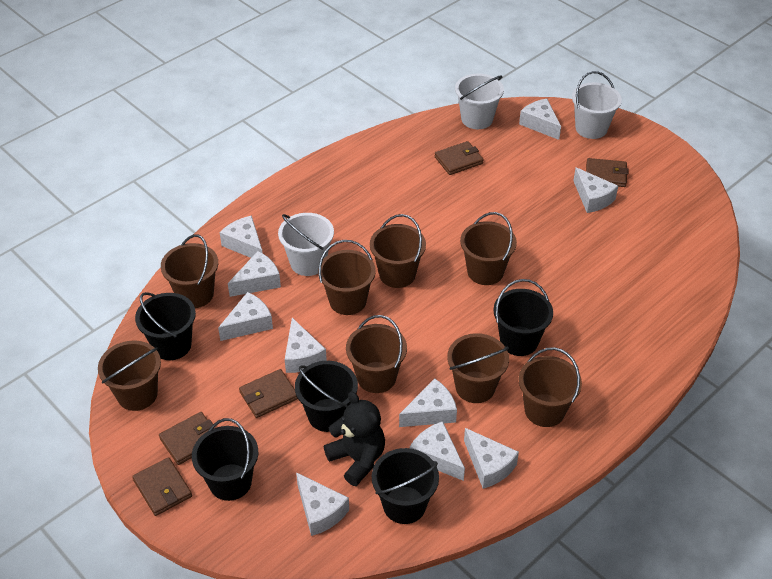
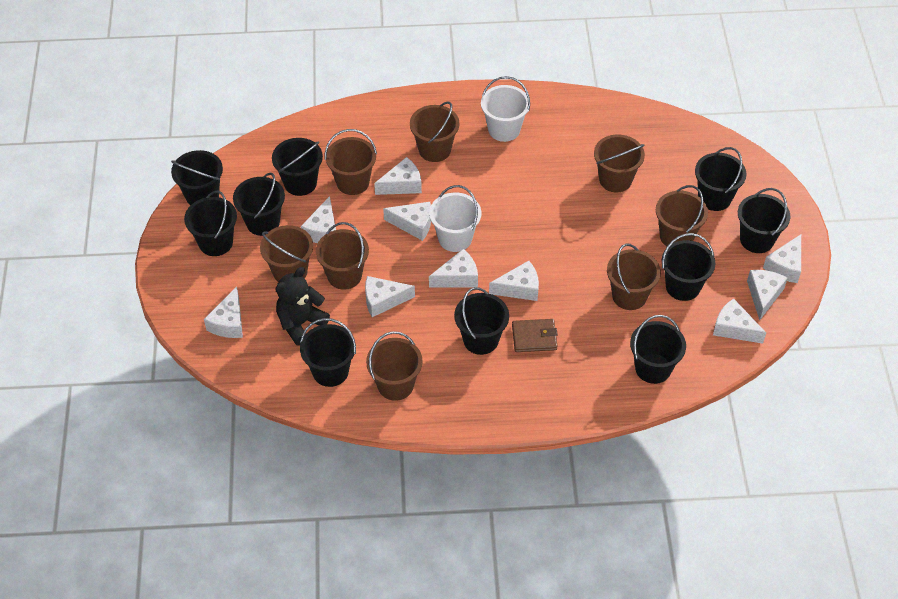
black bucket: [135,292,196,360] [192,418,258,501] [295,361,358,432] [372,448,439,524] [493,279,553,356] = 5 -> [171,150,223,206] [184,190,237,256] [233,173,285,236] [272,138,323,196] [300,318,356,387] [454,287,509,355] [630,315,686,384] [662,233,716,301] [695,147,746,211] [738,188,790,253] = 10
brown wallet: [132,457,192,516] [159,412,213,465] [239,369,298,418] [435,141,484,175] [586,158,628,187] = 5 -> [512,319,558,352] = 1
white bucket: [278,213,334,276] [455,74,504,129] [572,71,622,139] = 3 -> [429,185,481,252] [481,76,530,142] = 2

